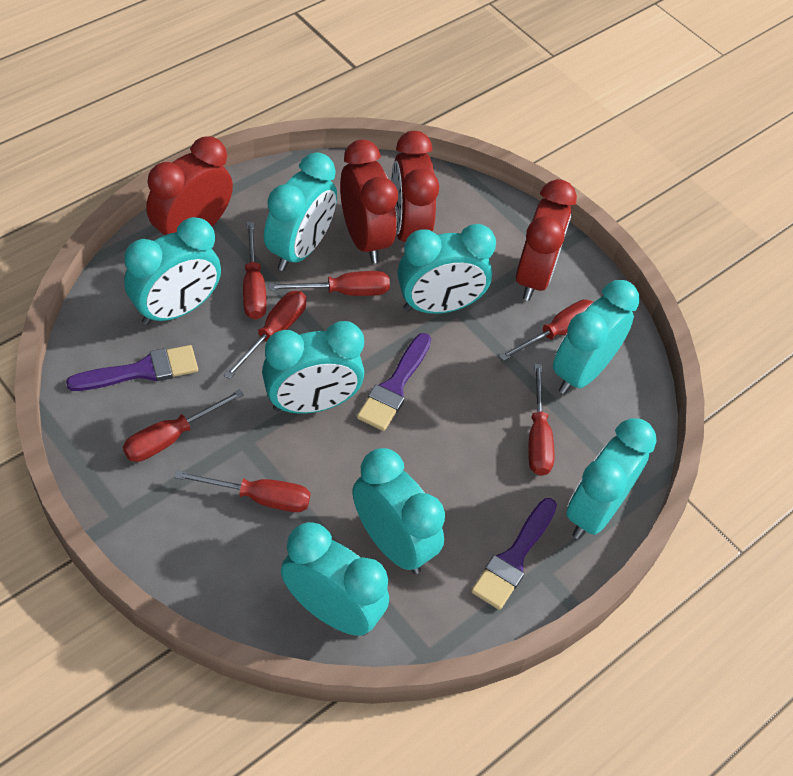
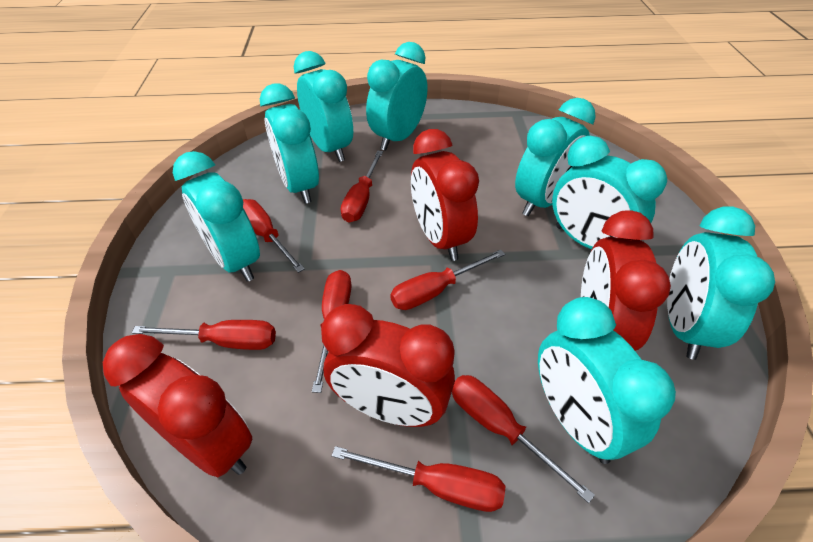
purple brush: [66,345,198,391] [357,333,431,431] [471,498,557,610] = 3 -> none = 0

